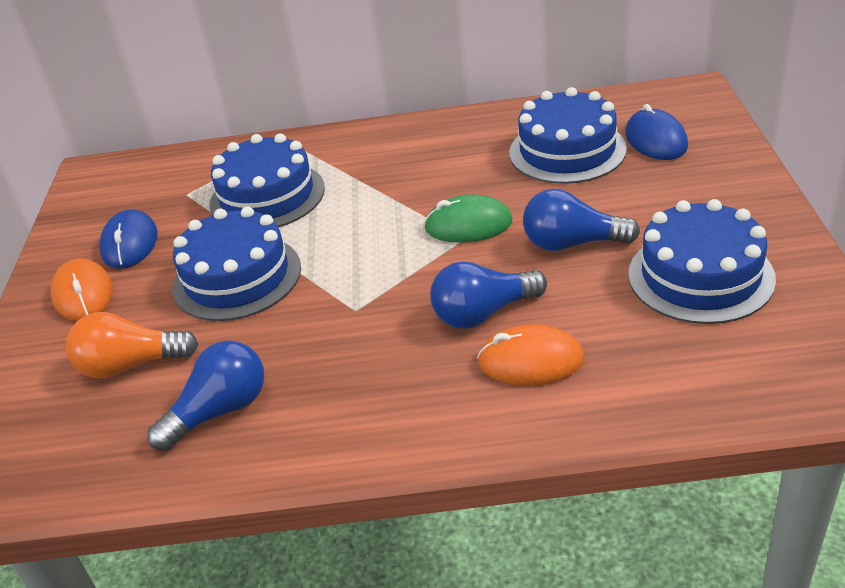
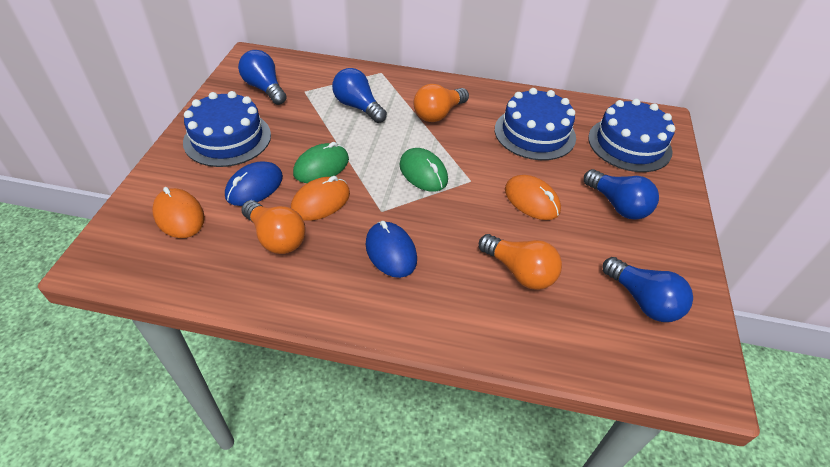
blue cake: [172,207,301,321] [209,133,325,227] [509,87,627,184] [628,199,776,324] = 4 -> [183,91,271,167] [495,88,576,160] [588,99,675,172] = 3
blue light bulb: [147,340,264,451] [430,261,547,329] [523,189,640,251] = 3 -> [238,50,287,105] [332,68,387,123] [584,169,659,220] [603,257,693,322] = 4
green mouse: [424,194,513,243] = 1 -> [293,142,349,183] [399,148,448,192] = 2
orange light bulb: [66,312,198,379] = 1 -> [241,200,305,254] [413,84,469,122] [479,234,562,290] = 3
orange mouse: [51,258,113,320] [477,324,584,385] = 2 -> [152,187,205,238] [291,176,350,221] [505,175,561,220] = 3

